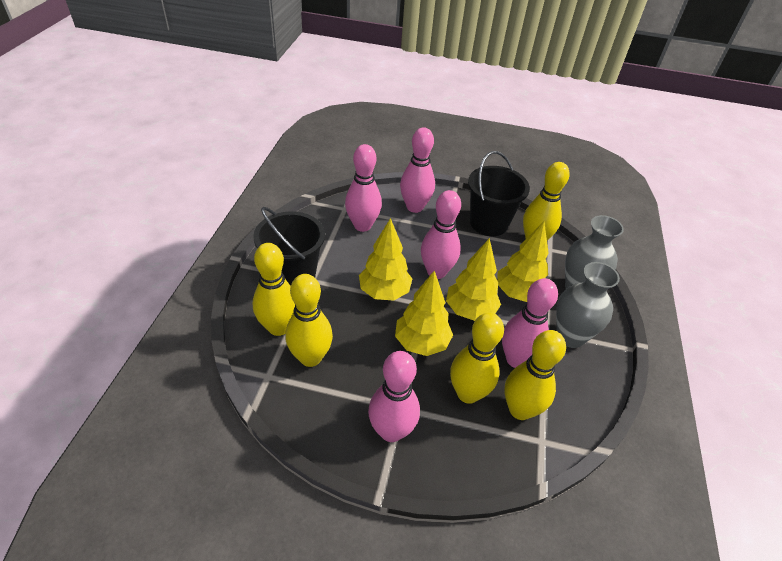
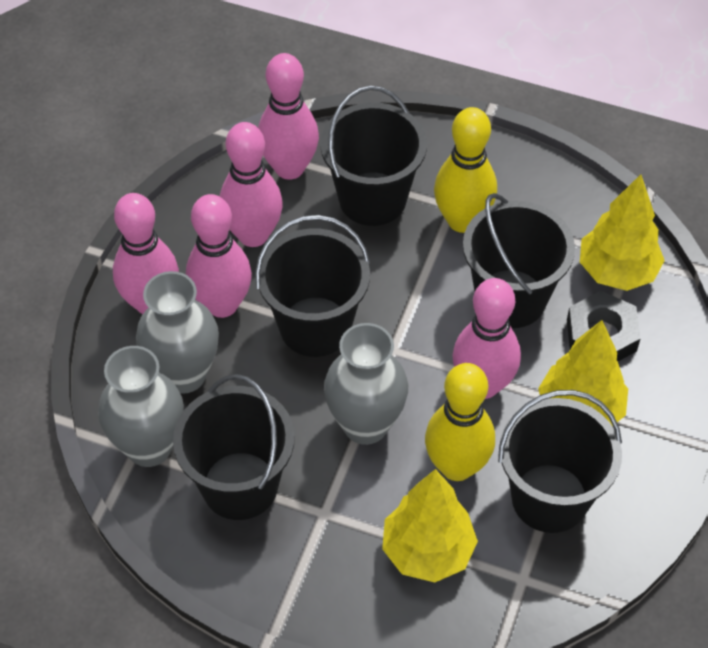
black bucket: [253,207,325,286] [468,151,530,236] = 2 -> [173,374,295,520] [255,215,370,357] [320,86,427,226] [463,193,575,328] [498,390,622,533] = 5
black nut: none = 0 -> [567,291,641,361] = 1
grey vase: [556,262,620,348] [565,215,624,288] = 2 -> [98,346,184,467] [136,271,219,394] [324,323,408,445] = 3
yellow bowling pin: [253,243,295,336] [286,274,333,367] [450,313,504,404] [505,330,566,420] [523,162,570,240] = 5 -> [425,363,495,481] [434,107,497,233] = 2
yellow tree: [359,218,412,300] [395,271,453,356] [446,238,501,321] [497,222,549,302] = 4 -> [382,469,478,582] [538,320,628,426] [580,174,665,291] = 3

